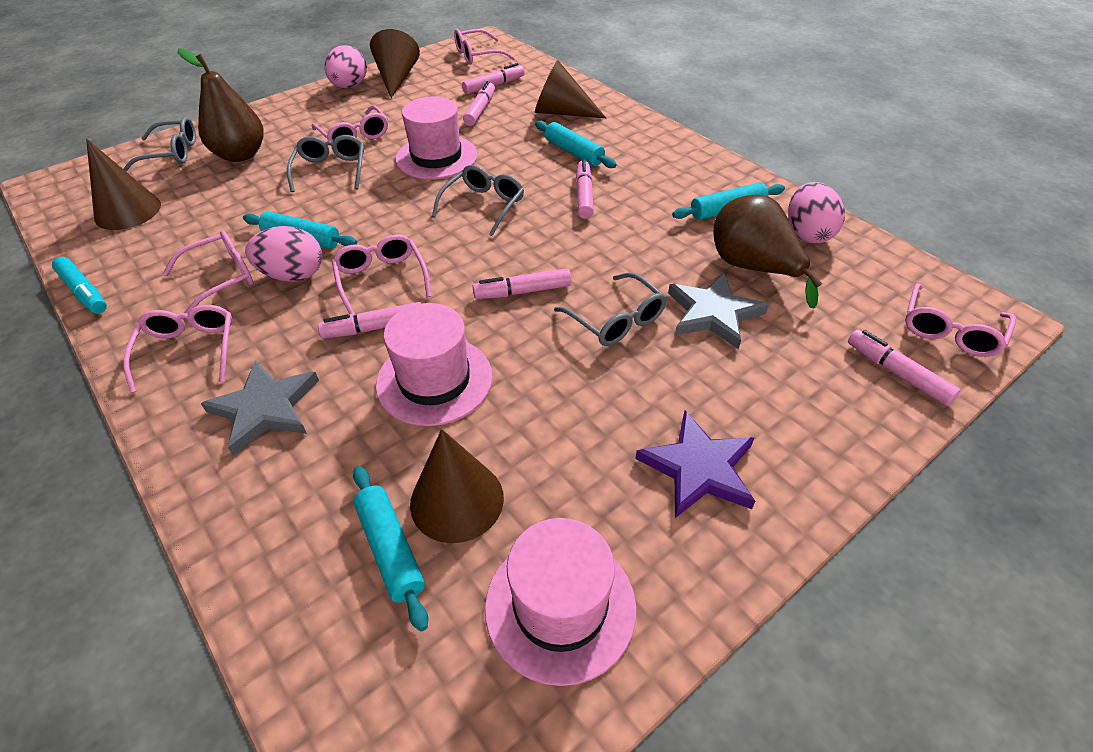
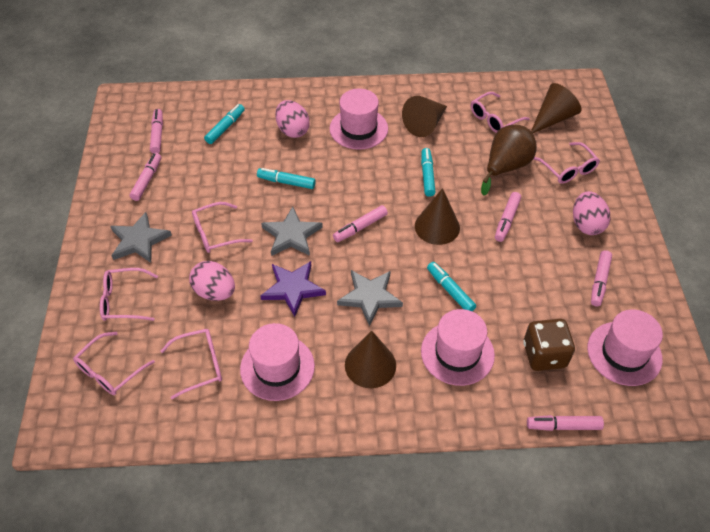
brown dice: none = 0 -> [523,319,575,371] = 1
brown pear: [178,49,264,162] [713,195,822,309] = 2 -> [481,125,537,195] = 1
grey glasses: [123,117,196,171] [287,135,364,192] [432,165,524,236] [554,272,667,346] = 4 -> none = 0
grey star: [201,360,319,456] [668,273,769,350] = 2 -> [110,212,172,263] [261,207,323,256] [337,270,403,326] = 3
pink hat: [376,303,493,426] [395,96,477,179] [485,518,636,686] = 3 -> [240,323,315,401] [330,89,388,150] [421,309,495,386] [587,309,663,386] = 4
turquoise marker: [52,257,107,314] = 1 -> [204,104,245,144] [257,168,316,189] [421,148,436,197] [427,262,476,311] = 4
turquoise rolling pin: [243,211,357,249] [353,466,428,631] [535,121,617,168] [672,182,785,220] = 4 -> none = 0

